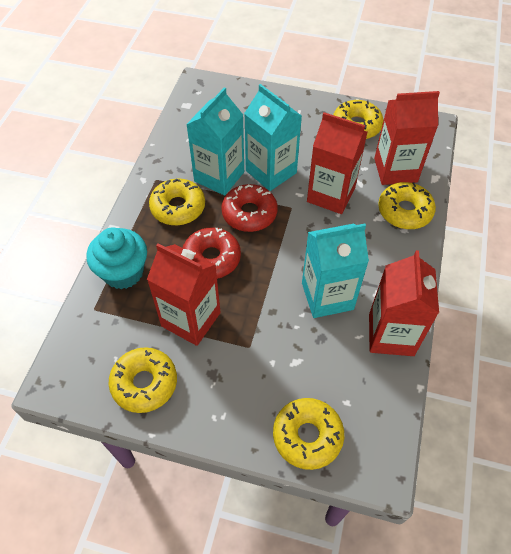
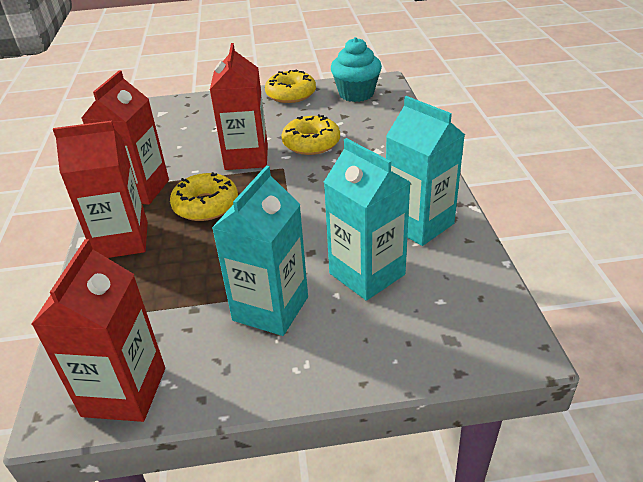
red donut: [183,227,241,279] [221,184,278,232] = 2 -> none = 0
yellow donut: [109,347,177,413] [149,179,205,225] [273,398,344,470] [333,100,384,139] [378,182,436,229] = 5 -> [170,172,238,221] [265,70,316,103] [281,114,340,155] = 3

